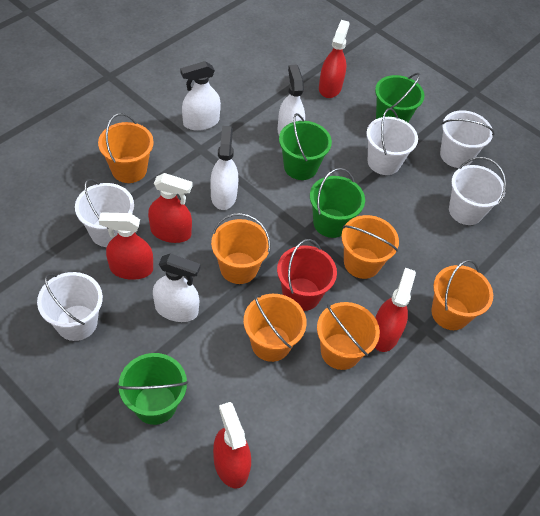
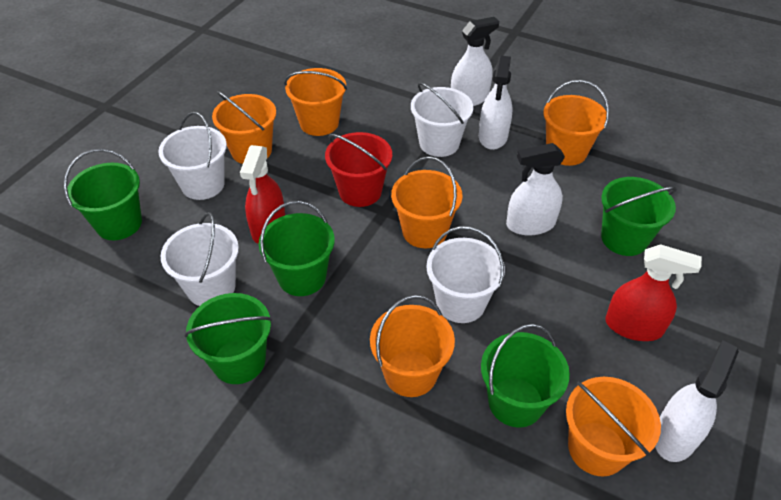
green bucket: [117,353,188,425] [279,113,332,180] [310,168,365,238] [375,73,424,122] = 4 -> [64,149,142,240] [184,293,272,384] [259,201,335,296] [481,324,570,427] [601,177,677,256] = 5
red spray bottle: [99,212,153,280] [148,173,192,243] [213,402,251,489] [319,20,350,98] [375,268,416,352] = 5 -> [240,145,285,244] [605,244,702,341] = 2
white bucket: [37,272,103,341] [75,179,134,247] [366,108,418,175] [440,110,495,168] [449,157,506,225] = 5 -> [159,112,227,200] [160,212,239,306] [411,82,473,157] [426,226,505,323] = 4

